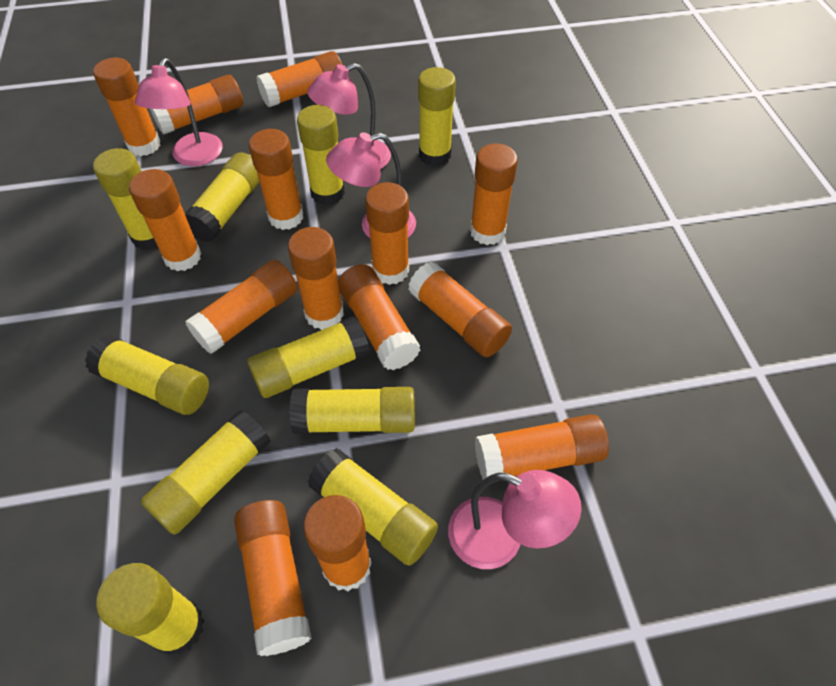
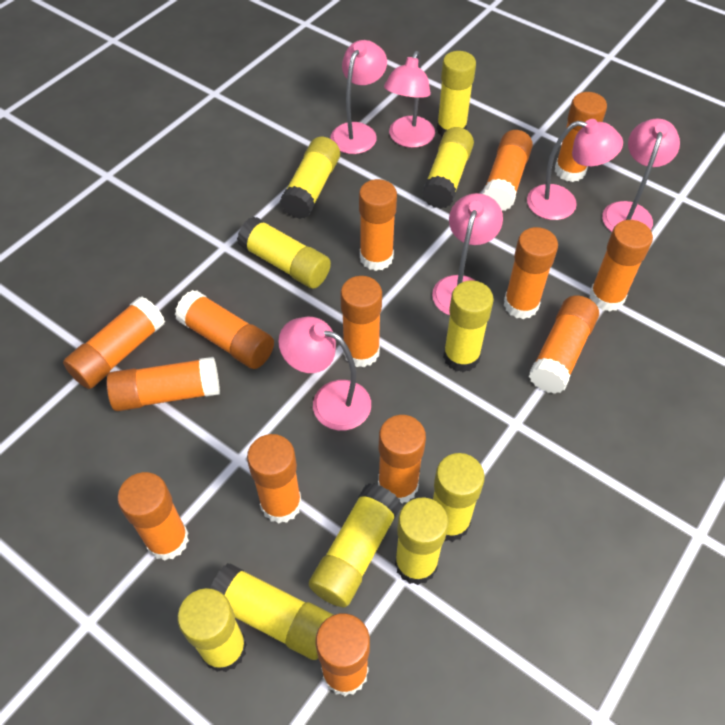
pink lamp: [135,58,223,166] [307,63,391,169] [326,132,416,238] [448,470,582,569] = 4 -> [278,317,371,431] [330,40,387,154] [384,51,435,148] [432,193,503,315] [527,119,623,220] [602,118,680,232] = 6

